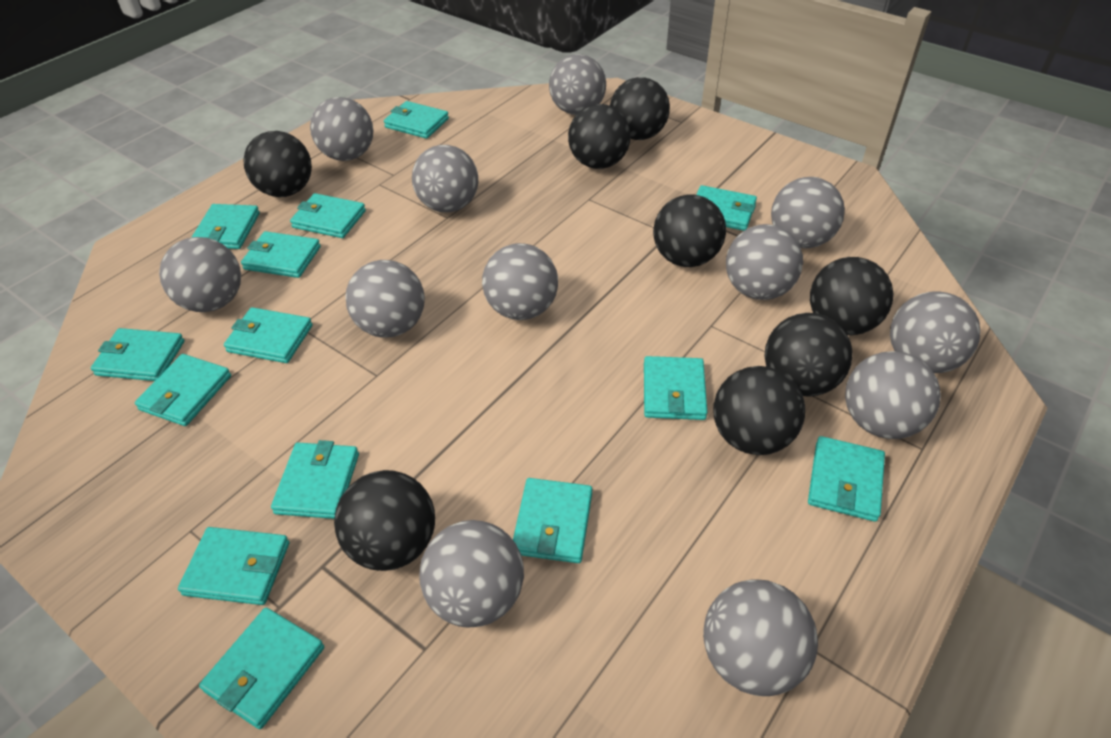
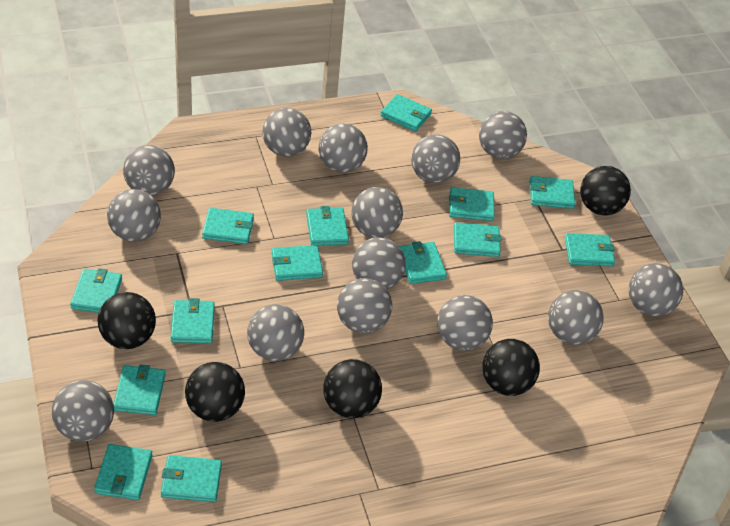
black ball: [243,131,312,197] [334,470,435,571] [568,104,631,169] [610,77,670,140] [653,195,726,267] [713,366,805,455] [764,313,853,397] [810,257,893,335] = 8 -> [98,292,156,349] [185,362,245,422] [323,359,382,418] [482,339,540,396] [580,166,631,215] = 5
grey ball: [159,237,241,312] [310,97,373,161] [345,260,425,338] [412,145,478,212] [419,520,524,628] [482,243,558,320] [549,54,606,115] [703,579,818,696] [726,224,803,300] [771,177,845,248] [845,351,941,439] [890,291,981,373] = 12 -> [52,380,114,442] [107,189,161,242] [123,145,175,196] [247,304,304,361] [263,108,311,157] [319,124,368,173] [337,278,392,334] [351,187,403,238] [352,237,406,290] [411,134,460,184] [437,295,493,351] [479,111,527,159] [548,290,604,345] [629,263,683,316] = 14

